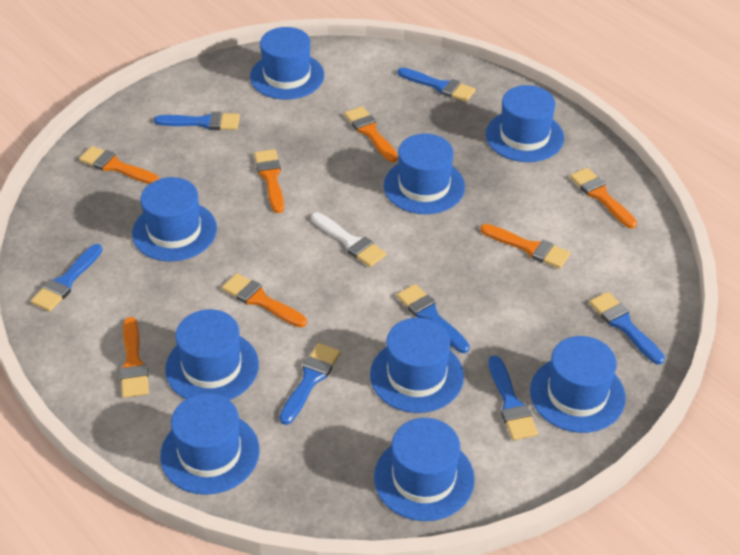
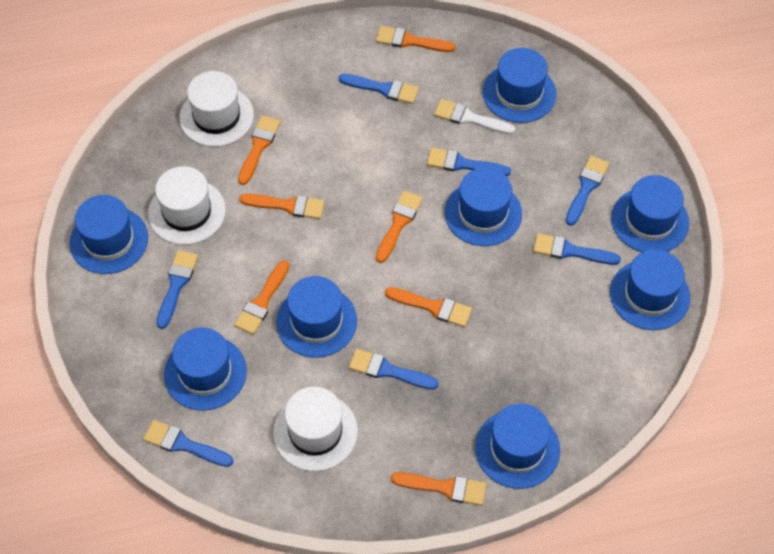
blue hat: [132,177,217,261] [160,393,260,495] [165,309,259,400] [250,27,324,99] [370,318,464,413] [374,418,475,521] [384,133,465,214] [486,85,564,162] [530,336,626,433] = 9 -> [69,195,148,274] [164,327,247,411] [276,276,357,358] [445,168,522,246] [475,404,560,489] [483,48,556,123] [610,249,690,330] [611,175,689,252] = 8
white hat: none = 0 -> [148,166,226,245] [180,71,254,147] [273,387,358,471] = 3

